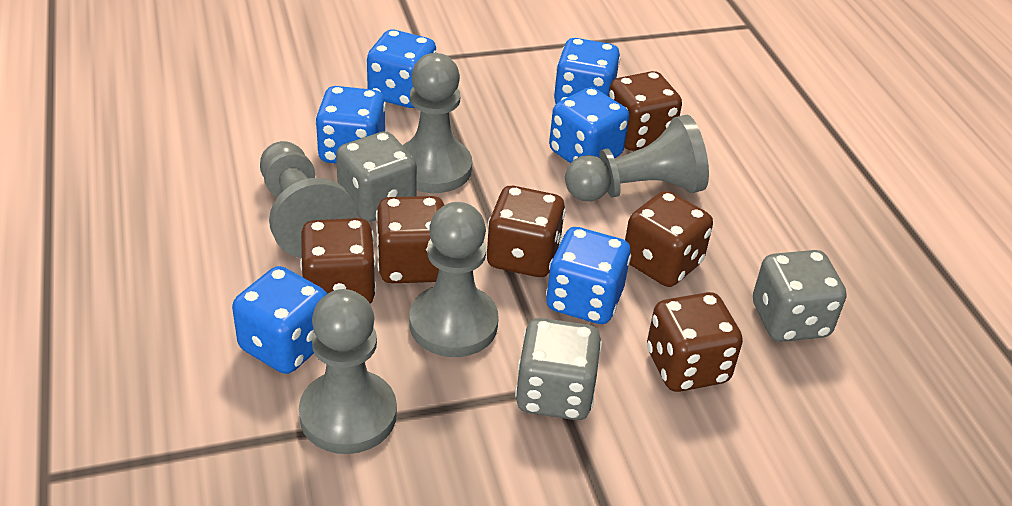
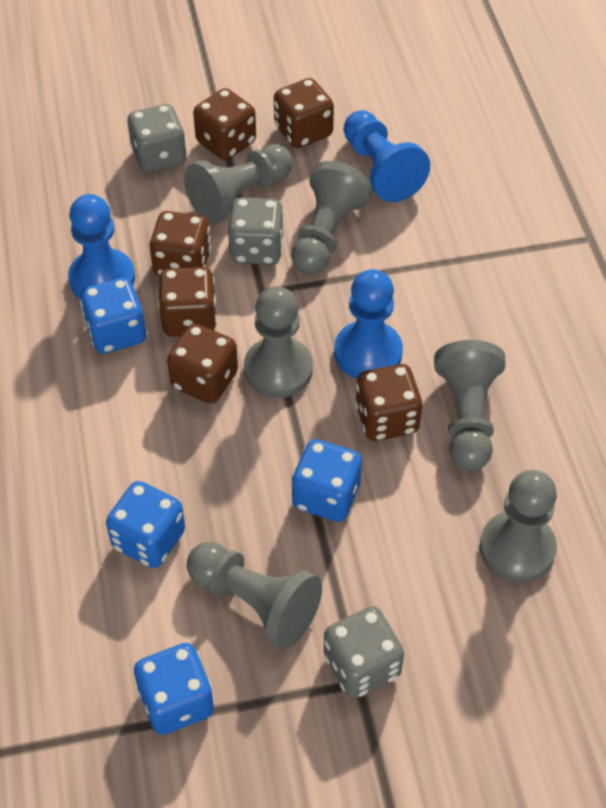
blue dice: [232,266,327,374] [315,86,386,164] [367,30,436,108] [546,227,631,324] [549,87,629,163] [553,38,621,104] = 6 -> [80,278,146,354] [106,481,185,568] [134,643,214,735] [291,439,362,522] = 4
blue pawn: none = 0 -> [68,194,135,299] [334,269,403,379] [343,110,430,202] = 3
grey pawn: [260,141,357,258] [299,289,397,454] [403,53,472,193] [409,202,499,357] [565,114,709,201] = 5 -> [184,144,293,224] [187,542,322,649] [244,286,313,398] [291,161,373,274] [434,340,506,471] [480,470,557,583] = 6

